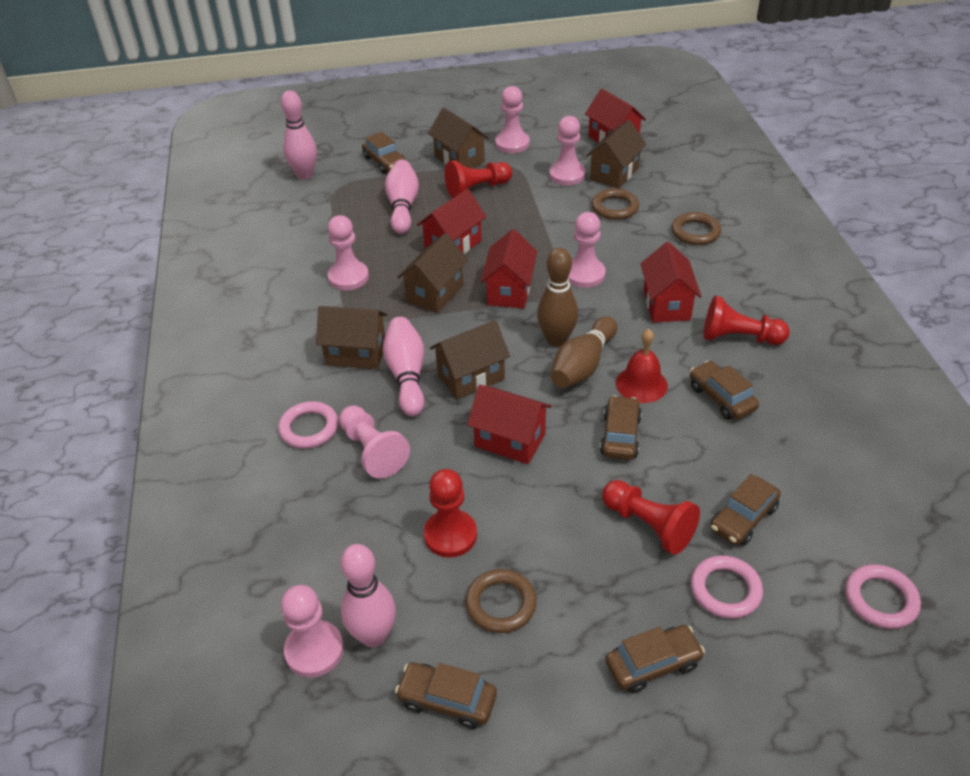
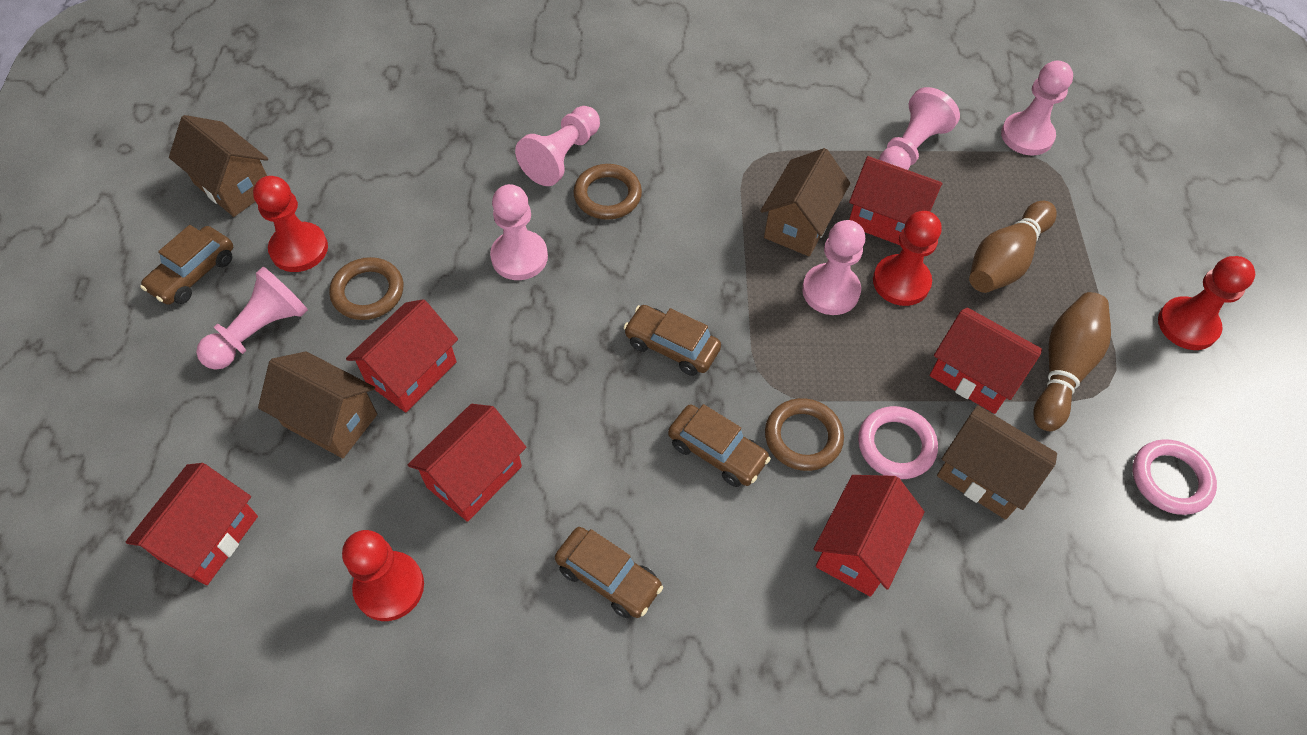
brown car: [362,132,406,174] [395,663,497,729] [600,395,642,460] [605,625,705,694] [690,361,759,420] [710,474,781,546] = 6 -> [140,225,233,305] [555,527,663,618] [623,305,721,376] [668,404,771,487] = 4
brown house: [316,306,387,369] [397,233,468,313] [428,108,489,168] [430,320,510,400] [586,120,646,189] = 5 -> [169,115,268,217] [258,351,377,458] [760,148,850,256] [937,405,1057,520] = 4
pink bowling pin: [281,90,317,180] [341,544,396,647] [383,317,424,416] [385,160,419,234] = 4 -> none = 0
pink ring: [278,401,338,449] [691,555,763,619] [845,564,921,629] = 3 -> [858,406,938,479] [1133,439,1217,515] = 2
red bell: [616,329,668,403] = 1 -> none = 0
red house: [417,189,486,254] [467,385,552,464] [480,229,537,308] [585,89,646,143] [641,242,701,323] = 5 -> [126,463,258,585] [346,299,458,412] [408,404,526,522] [814,475,925,597] [849,156,943,245] [930,307,1042,414] = 6

